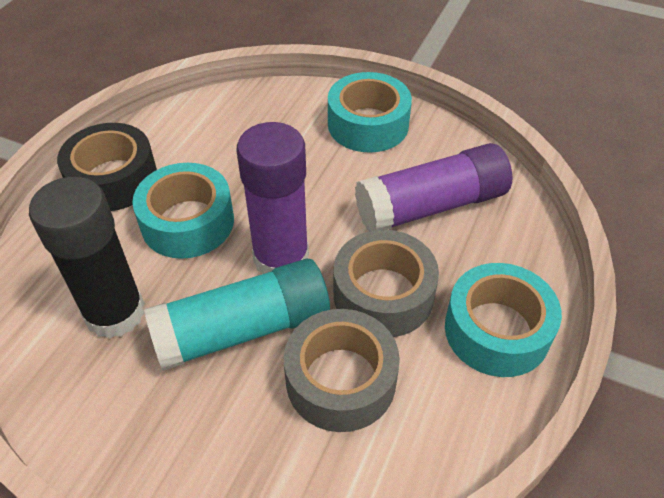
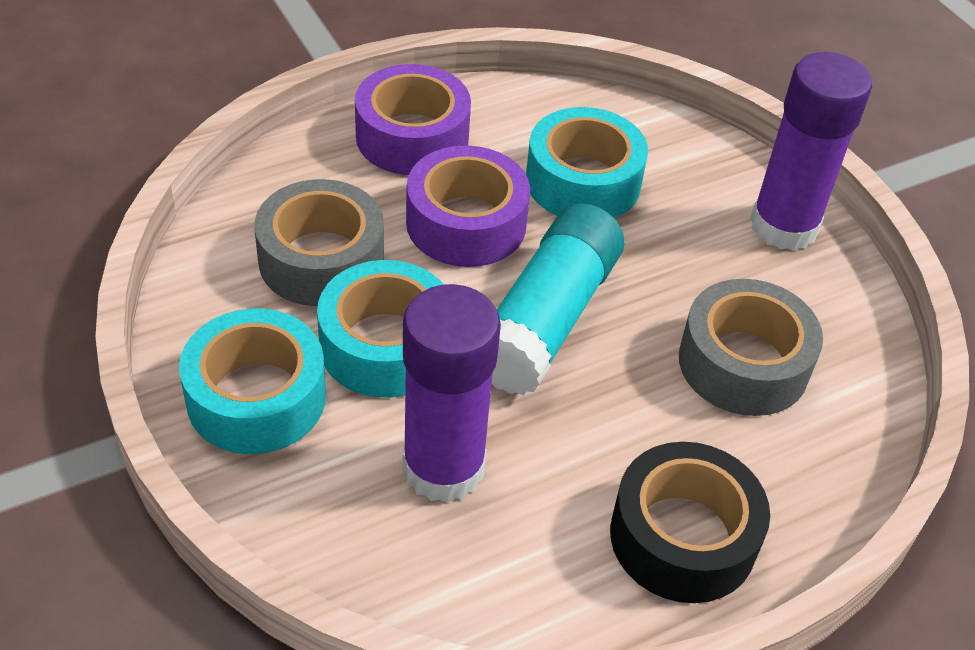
black glue stick: [29,177,145,339] = 1 -> none = 0
purple tape: none = 0 -> [355,64,471,175] [406,145,530,267] = 2

